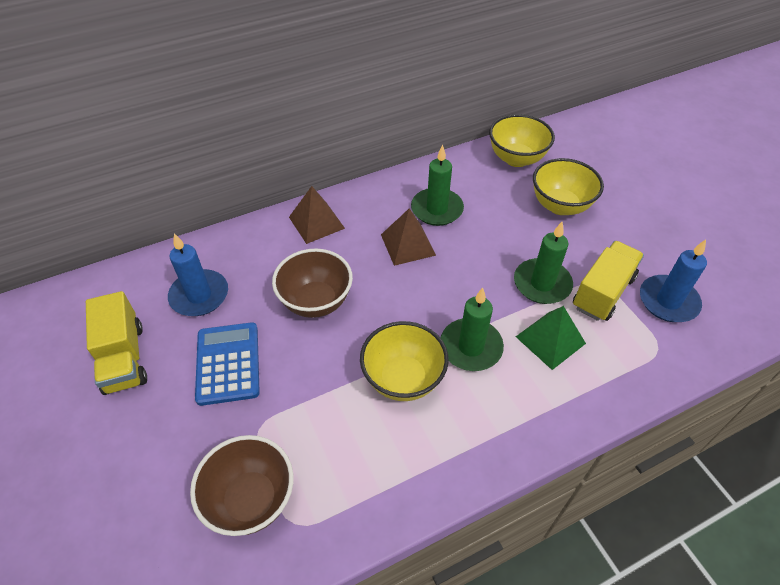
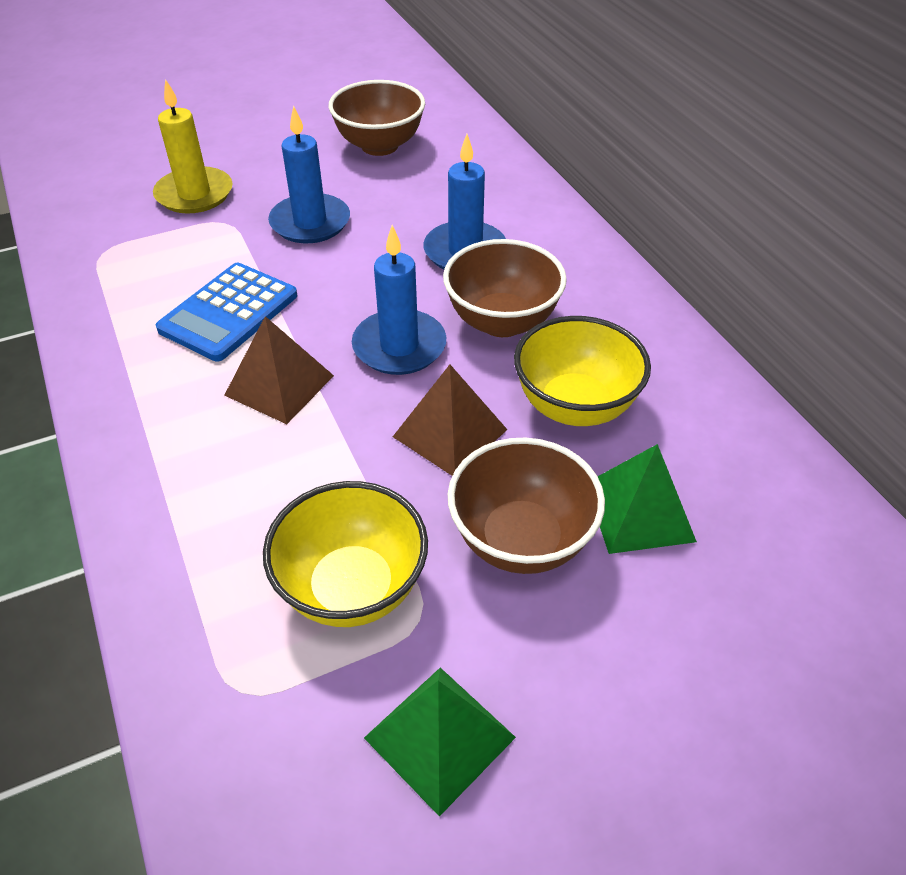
blue candle: [168,233,228,316] [640,239,707,322] = 2 -> [268,105,350,243] [352,225,446,375] [423,134,506,269] = 3
brown bowl: [190,435,294,536] [272,248,353,318] = 2 -> [329,80,425,156] [443,239,567,337] [448,438,605,574] = 3
green candle: [411,145,464,226] [441,288,504,371] [514,222,573,304] = 3 -> none = 0
green pyramid: [516,306,586,370] = 1 -> [364,668,516,817] [598,444,697,554] = 2
yellow bowl: [360,321,449,401] [489,114,555,167] [533,158,604,215] = 3 -> [263,481,428,627] [514,316,651,426] = 2
yellow candle: none = 0 -> [153,79,232,214] = 1
yellow truck: [86,291,147,395] [573,241,644,321] = 2 -> none = 0

